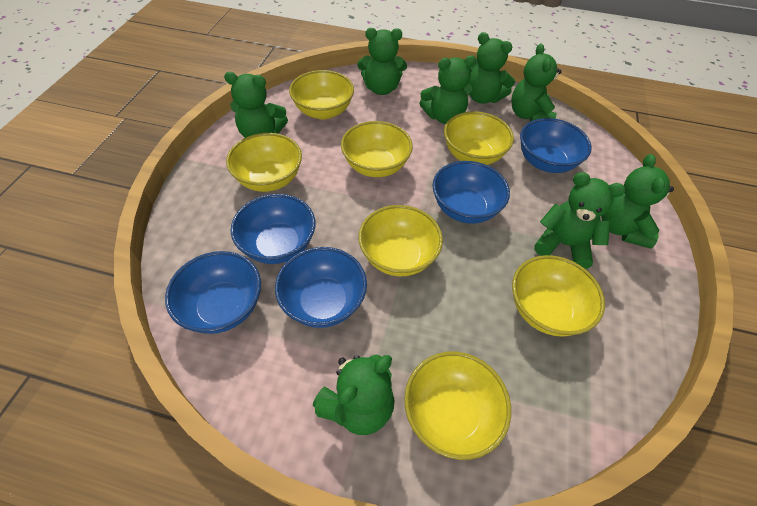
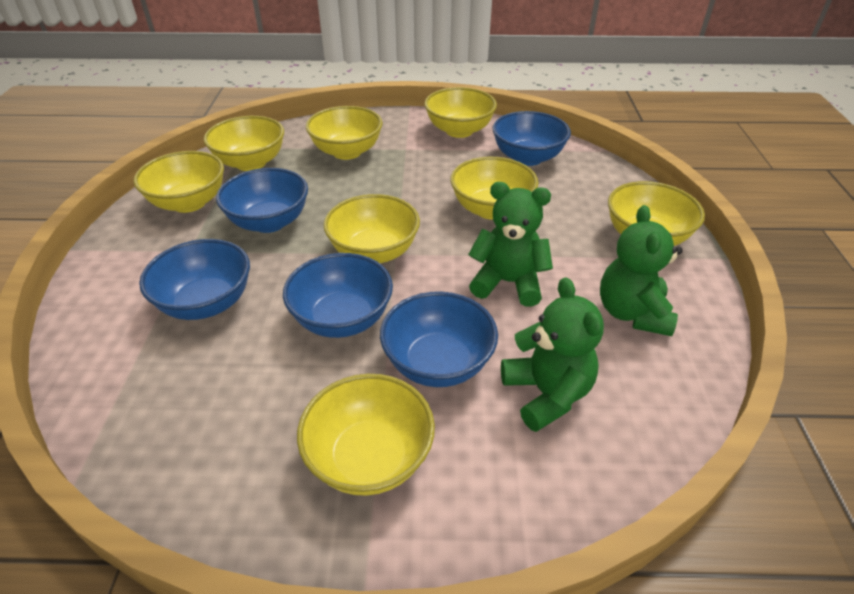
green teddy bear: [224,72,288,138] [313,354,394,435] [357,28,407,95] [419,55,476,124] [469,32,515,104] [511,44,562,122] [534,172,625,269] [601,154,674,249] = 8 -> [468,182,553,307] [501,278,604,432] [600,205,683,336] = 3
yellow bowl: [226,133,302,192] [289,70,354,120] [341,121,413,177] [358,205,443,277] [404,352,511,460] [444,111,514,165] [512,255,605,337] = 7 -> [134,151,224,213] [204,116,284,171] [297,374,435,496] [306,106,383,160] [324,194,420,263] [424,87,497,138] [451,157,539,220] [608,181,705,246] = 8

